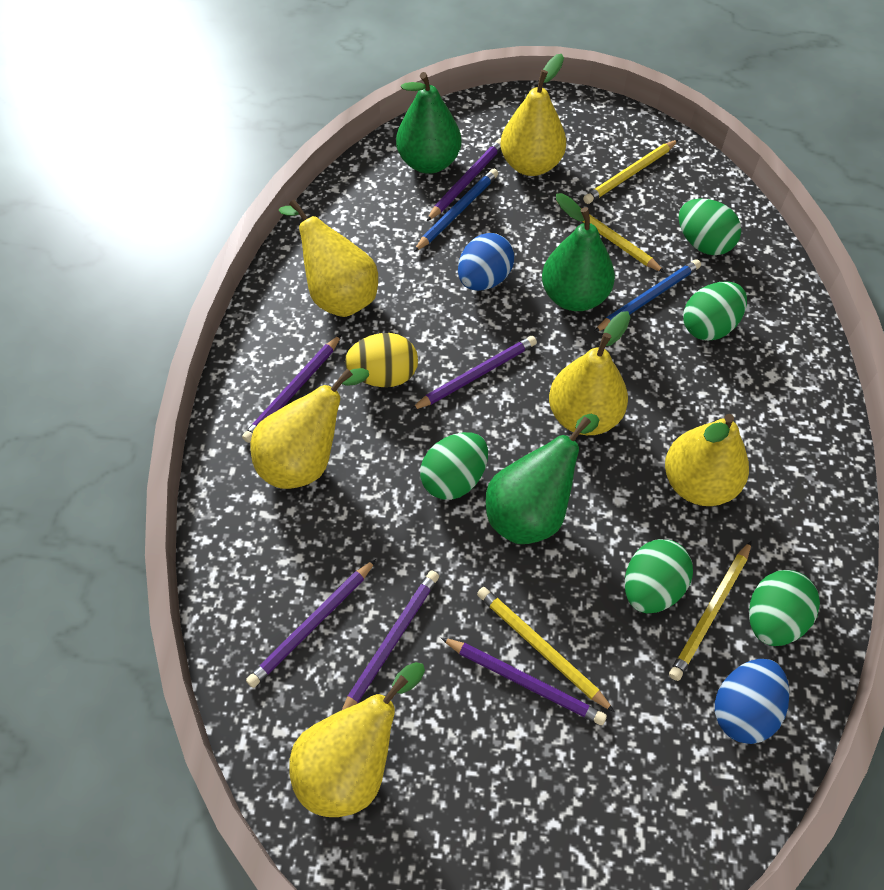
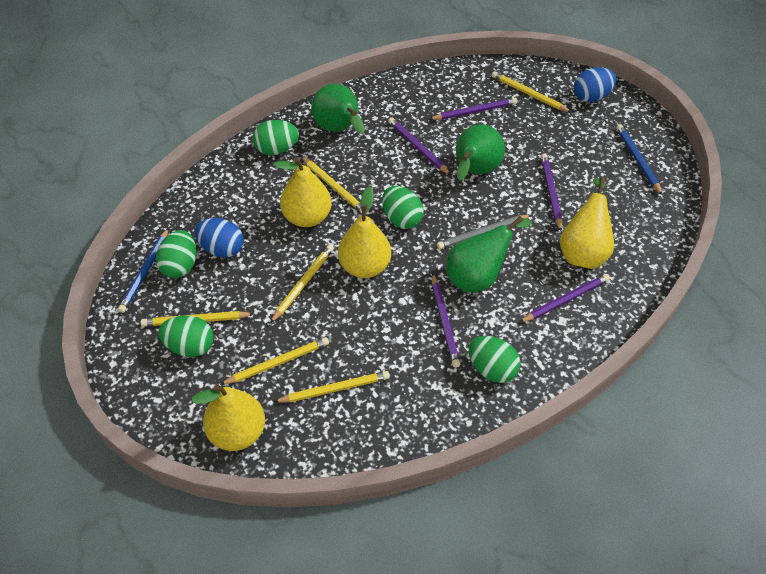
grey pencil: none = 0 -> [437,215,531,249] = 1
purple pencil: [242,334,342,443] [246,559,376,688] [342,570,439,710] [411,336,537,410] [427,139,501,221] [441,638,607,725] = 6 -> [388,117,451,175] [430,98,518,120] [432,273,460,368] [519,274,610,323] [541,154,562,231] = 5
yellow egg: [345,333,418,387] = 1 -> none = 0
yellow pear: [251,368,369,489] [279,199,378,317] [289,662,425,817] [501,54,566,176] [549,311,631,435] [665,414,749,506] = 6 -> [192,384,265,451] [273,157,332,227] [338,186,391,278] [560,177,614,269] = 4
yellow pencil: [477,587,615,712] [556,201,665,273] [583,140,678,204] [669,541,752,681] = 4 -> [141,311,253,327] [220,337,329,385] [270,245,334,323] [274,371,390,403] [301,156,367,213] [492,71,571,112] = 6

